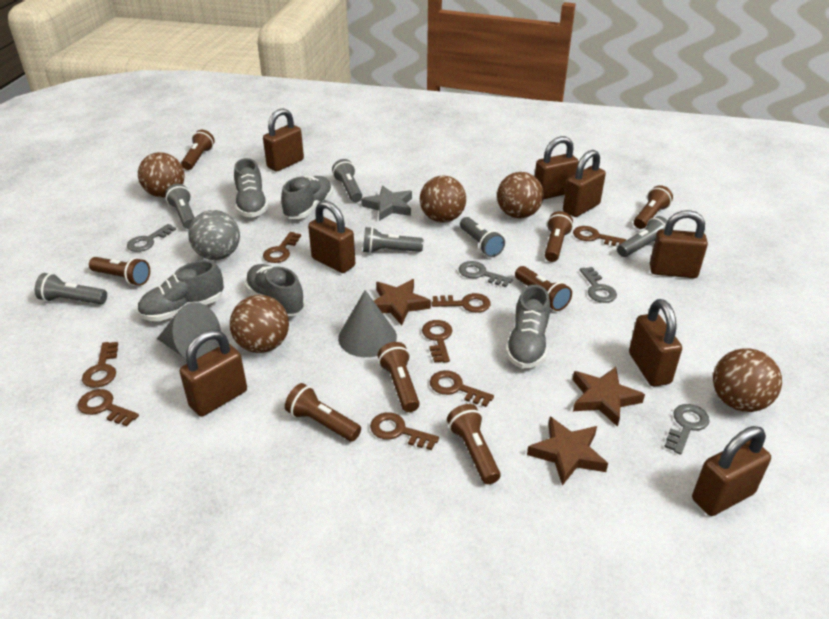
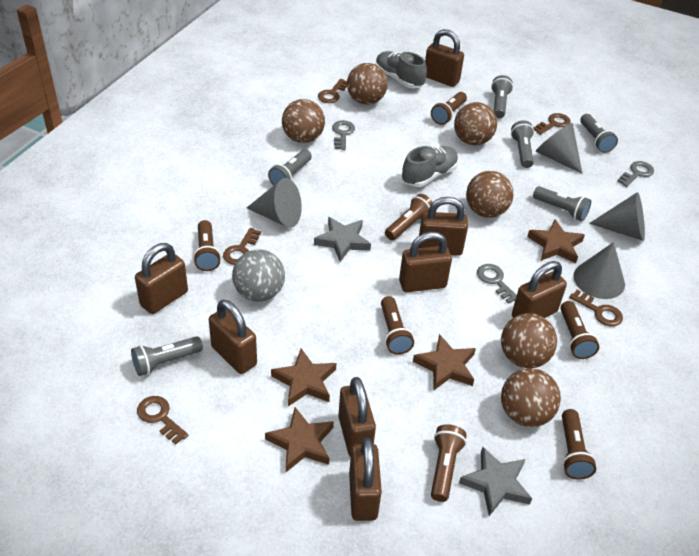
brown ball: [138,152,185,197] [230,295,289,353] [420,175,466,222] [497,172,544,219] [713,348,782,412] = 5 -> [282,99,325,143] [347,63,388,105] [454,102,497,145] [466,171,513,218] [501,313,557,368] [501,368,561,427] = 6
brown flashlight: [89,257,150,286] [181,130,215,170] [285,383,361,442] [378,342,420,412] [447,404,501,484] [515,266,572,311] [545,211,573,262] [634,185,673,229] = 8 -> [193,220,221,271] [381,296,414,355] [385,194,433,240] [431,92,467,125] [431,424,467,502] [560,301,599,359] [562,409,596,480] = 7
brown key: [78,389,139,426] [82,342,118,388] [263,232,301,263] [370,412,439,450] [422,320,452,363] [430,370,494,407] [432,293,491,313] [573,226,626,246] = 8 -> [137,396,188,445] [223,228,261,265] [318,79,347,103] [533,113,571,135] [569,290,623,326] = 5
brown star: [374,279,431,326] [527,417,608,486] [573,367,645,427] = 3 -> [265,407,334,472] [271,348,336,406] [413,334,476,390] [527,219,585,264] = 4
grey cone: [157,302,221,359] [338,290,397,357] = 2 -> [247,178,302,228] [536,123,583,174] [573,242,625,299] [589,192,645,241] = 4
grey key: [127,224,176,252] [459,261,513,287] [580,267,617,303] [664,404,710,455] = 4 -> [332,120,355,150] [477,264,517,304] [617,161,654,187] = 3
grey shoe: [137,260,224,321] [234,158,268,217] [245,264,305,316] [281,176,333,219] [505,285,550,369] = 5 -> [375,51,427,88] [402,146,458,187] = 2
grey star: [361,186,412,221] = 1 -> [314,217,371,262] [459,447,532,516] = 2

